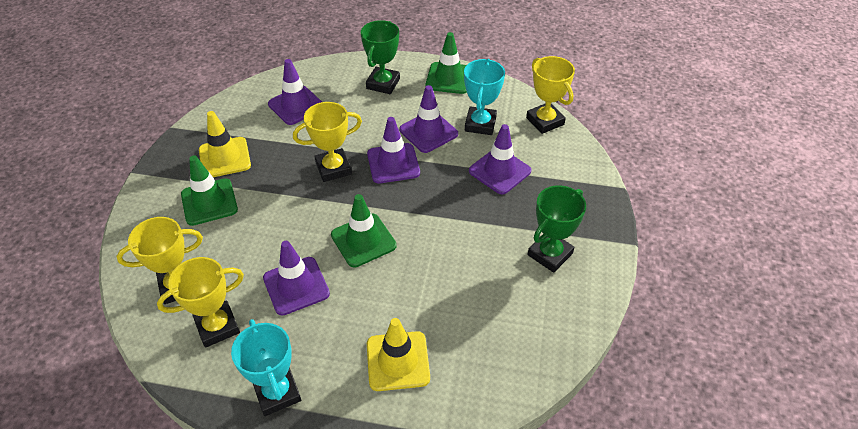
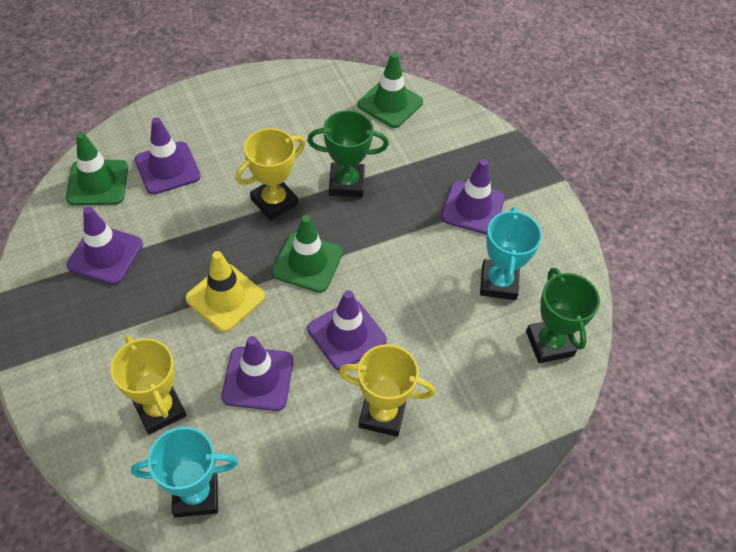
yellow traffic cone: [199,111,251,177] [367,318,430,391] = 2 -> [185,251,265,332] = 1
yellow trophy: [117,217,203,304] [157,257,244,348] [293,102,362,182] [526,56,575,134] = 4 -> [111,335,186,434] [236,128,305,220] [339,344,435,437] = 3

